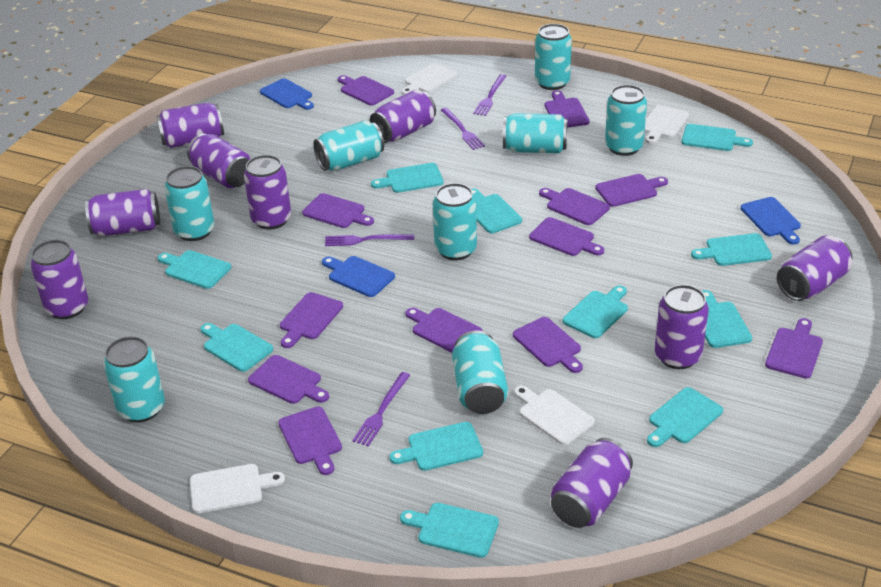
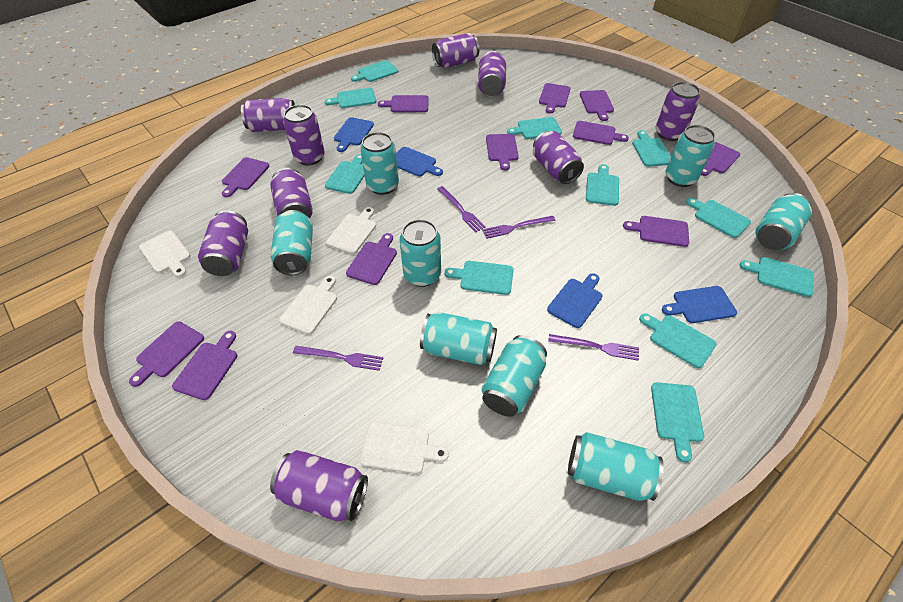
blue cutting board: [260,78,314,110] [322,256,395,297] [740,197,801,245] = 3 -> [334,117,374,152] [396,147,443,177] [547,273,603,328] [662,286,737,323] = 4
purple cutting board: [248,355,329,404] [278,406,342,475] [280,292,343,348] [302,193,374,228] [338,75,394,106] [405,308,482,353] [513,317,583,373] [529,217,604,256] [539,188,610,225] [545,90,589,128] [595,174,668,207] [765,318,823,379] = 12 -> [129,321,204,387] [172,331,237,400] [222,157,270,198] [346,233,397,285] [378,95,429,112] [486,134,519,170] [539,83,570,114] [573,121,629,145] [580,90,614,121] [623,216,689,247] [701,142,740,176] = 11

